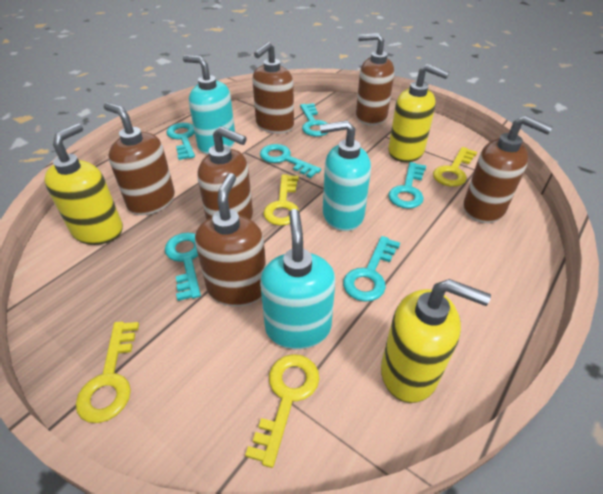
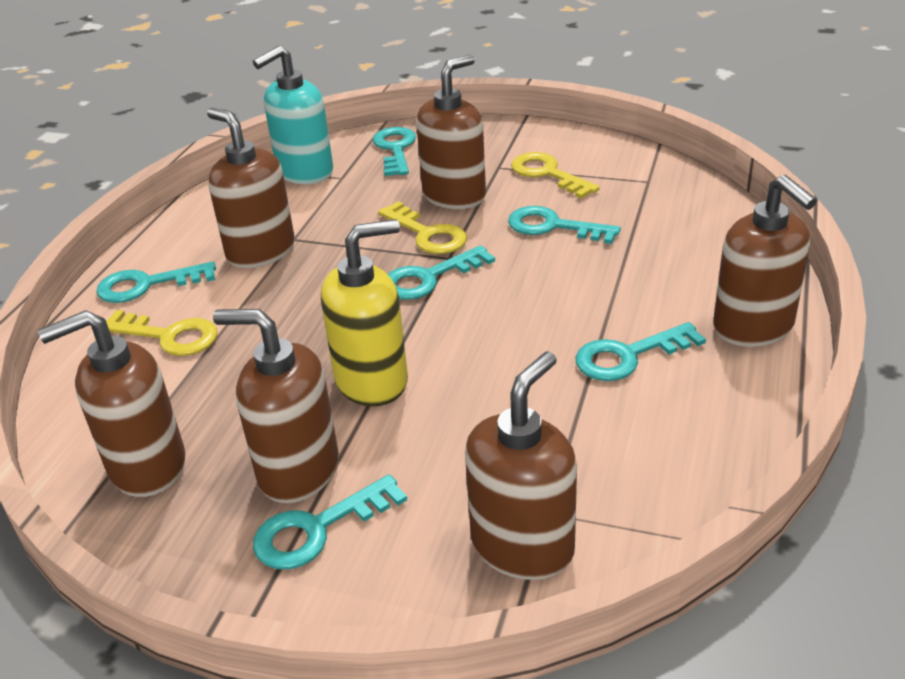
turquoise soap dispenser: [183,55,235,155] [260,209,335,349] [320,120,371,231] = 3 -> [253,46,333,184] = 1
yellow key: [76,322,139,423] [245,354,319,468] [263,174,299,226] [433,147,477,187] = 4 -> [106,310,218,356] [378,201,467,254] [511,152,600,199] = 3
yellow soap dispenser: [44,123,123,245] [381,279,491,403] [388,64,449,162] = 3 -> [321,219,408,406] = 1

